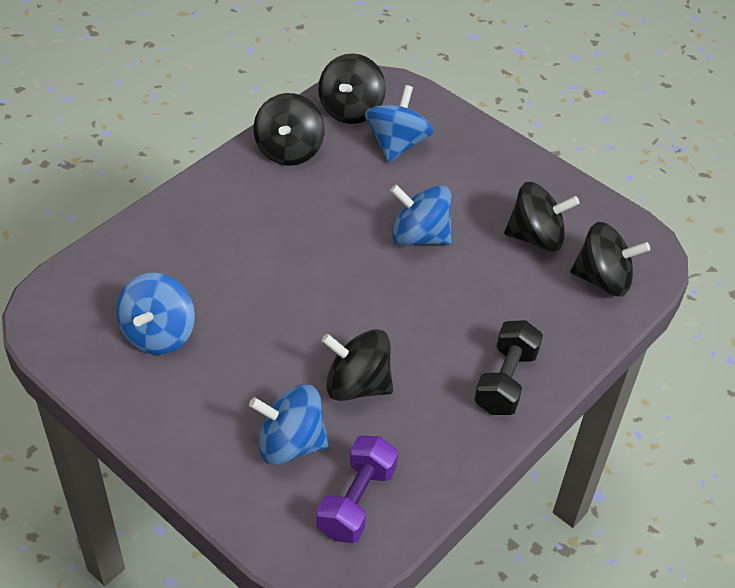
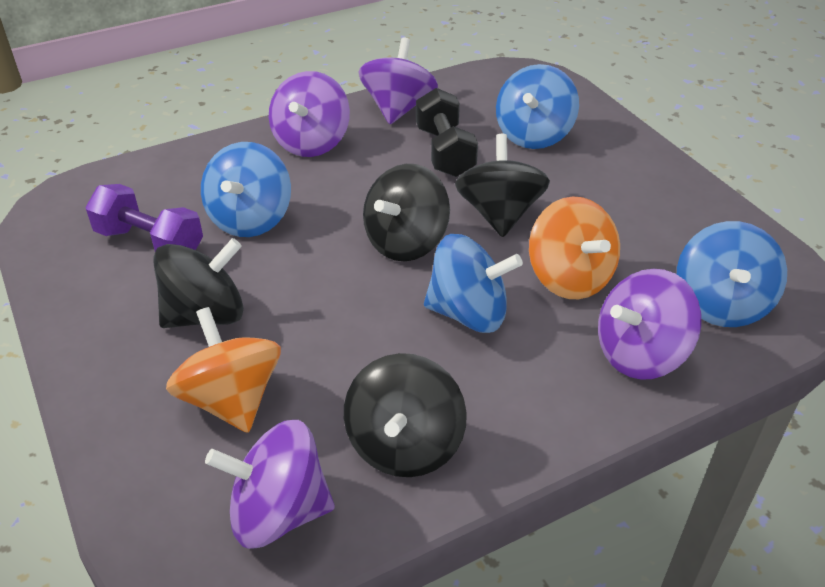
black spinning top: [254,93,325,166] [318,53,386,124] [322,329,393,401] [504,182,580,252] [570,222,650,297] = 5 -> [153,238,244,328] [344,353,467,477] [363,164,450,261] [455,134,550,237] = 4
orange spinning top: none = 0 -> [166,307,281,433] [529,196,620,299] = 2
purple spinning top: none = 0 -> [205,420,335,549] [269,71,350,157] [359,38,438,124] [598,269,702,380] = 4

